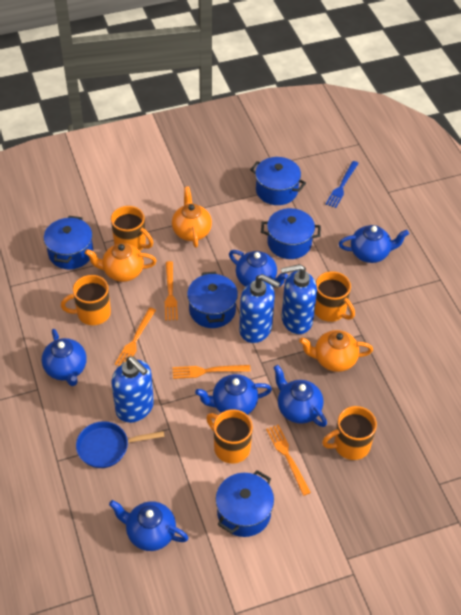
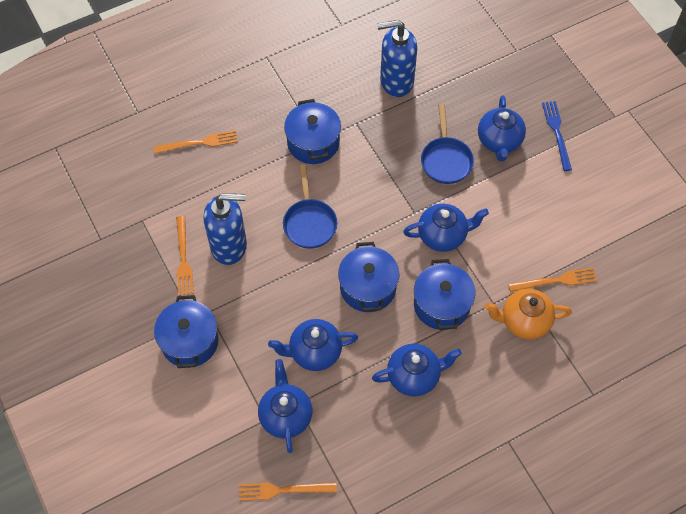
blue pan: [76,421,165,468] = 1 -> [283,164,337,249] [421,104,474,184] = 2
blue pot: [44,216,93,269] [187,271,238,328] [216,470,274,537] [250,157,306,205] [261,208,321,259] = 5 -> [154,295,218,368] [284,99,341,164] [338,242,399,312] [414,259,475,330] = 4
blue soap dispenser: [111,356,154,423] [239,274,280,343] [281,264,317,334] = 3 -> [204,193,247,265] [377,20,417,97] = 2
blue teapot: [42,329,87,386] [109,500,189,551] [195,374,272,415] [229,250,288,287] [273,365,327,427] [339,225,409,263] = 6 -> [258,359,312,453] [268,319,358,371] [372,344,462,396] [403,204,489,252] [478,95,526,161] = 5
orange mug: [61,275,111,325] [111,206,153,251] [206,409,253,464] [314,271,355,322] [322,406,377,460] = 5 -> none = 0
orange teapot: [85,243,157,282] [172,187,212,248] [299,330,373,372] = 3 -> [485,288,572,340] = 1

